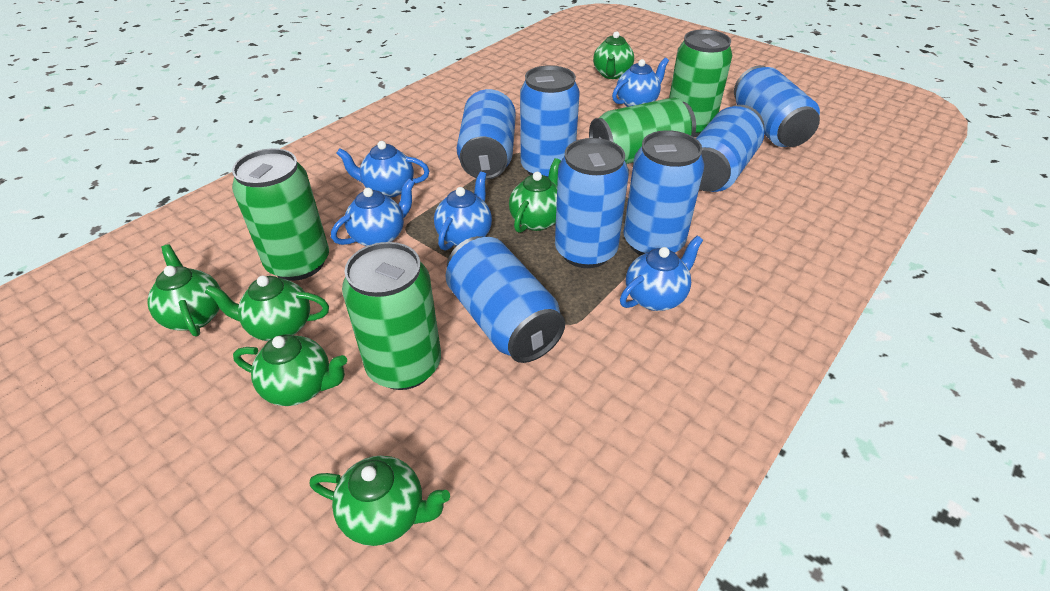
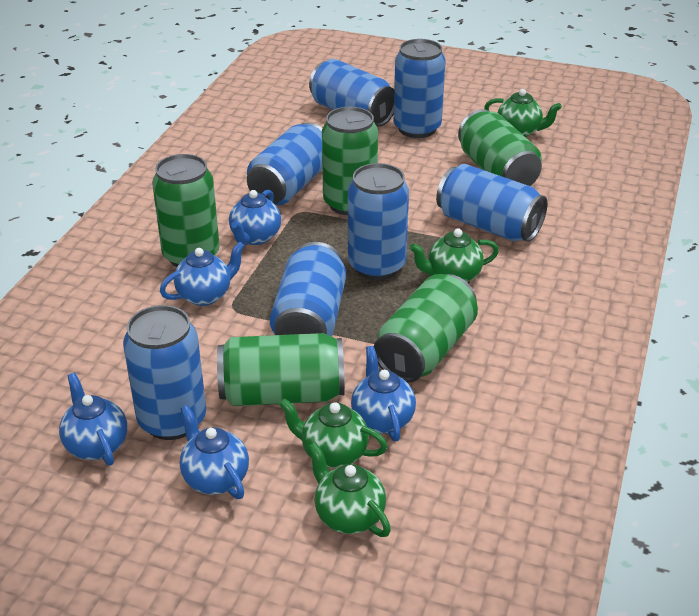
green can: [232,148,329,281] [342,242,441,390] [589,97,696,164] [669,30,732,137] = 4 -> [152,154,220,267] [217,333,345,406] [322,107,378,215] [374,274,478,382] [458,109,542,186] = 5
green teapot: [148,244,221,336] [205,276,329,341] [233,334,347,406] [310,456,450,546] [509,158,561,233] [593,31,634,79] = 6 -> [279,398,388,468] [308,442,391,537] [410,228,499,282] [484,89,562,137] = 4

